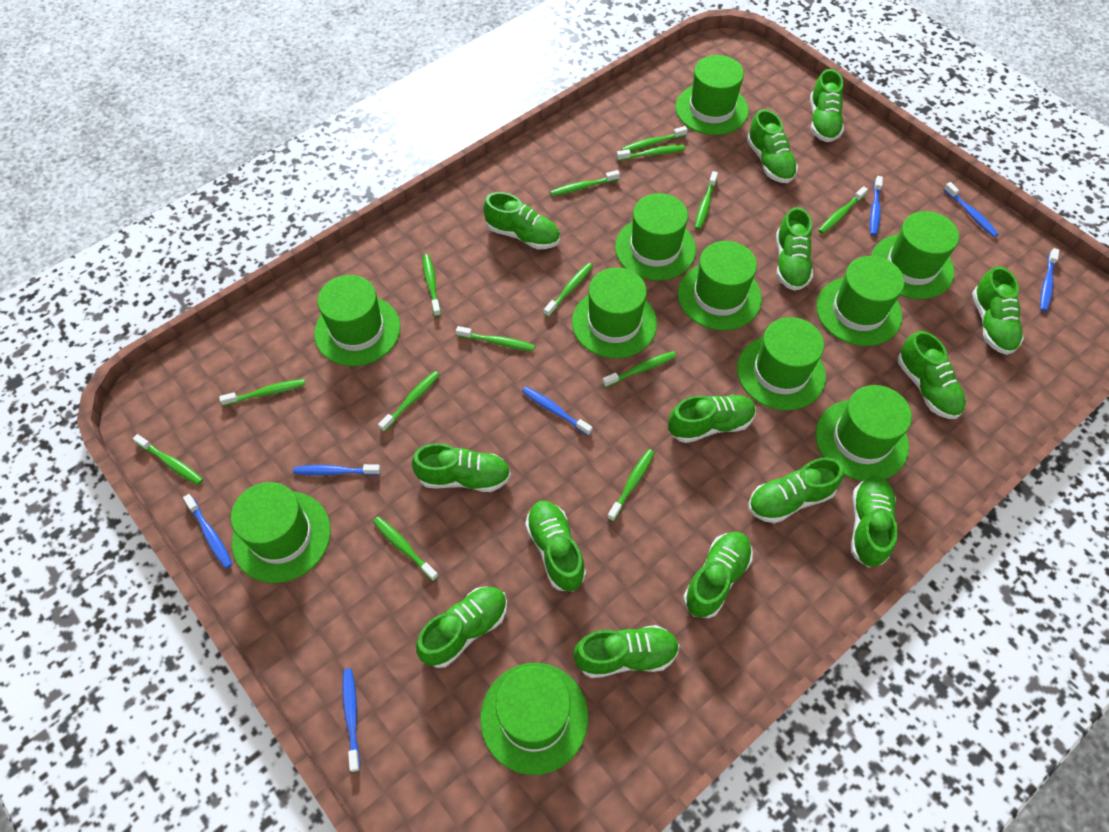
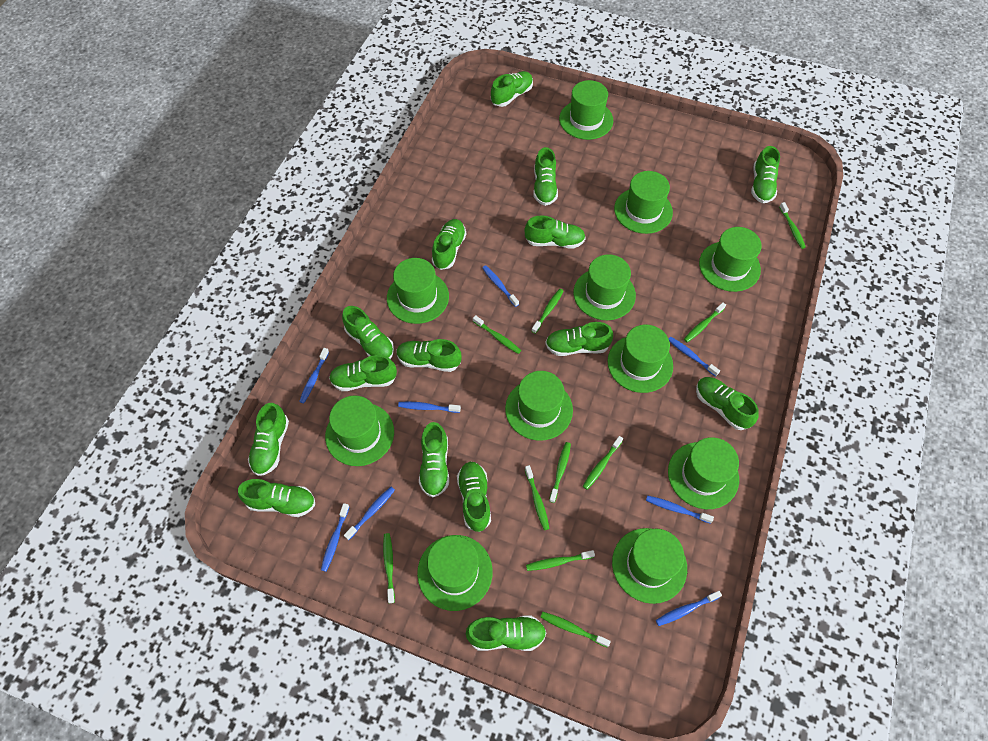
blue toothbrush: [183,494,232,569] [293,464,381,476] [342,668,360,772] [522,387,592,436] [870,176,883,236] [943,182,999,237] [1040,248,1059,312] = 7 -> [299,348,329,403] [321,503,349,572] [344,487,395,540] [398,402,461,413] [482,265,519,307] [646,495,714,524] [656,591,722,626] [668,336,720,376] = 8
green shoe: [412,443,511,492] [416,587,507,668] [483,192,560,249] [525,501,586,592] [573,625,680,678] [668,395,756,443] [683,532,753,618] [747,109,798,183] [748,457,844,523] [776,207,813,291] [810,69,844,142] [851,476,898,568] [898,331,966,419] [972,266,1024,355] = 14 -> [238,479,315,517] [248,403,289,476] [329,355,397,391] [342,306,394,359] [396,339,462,372] [419,422,449,498] [432,219,466,270] [457,462,491,532] [466,615,546,651] [491,71,533,107] [524,215,586,249] [533,147,558,206] [545,322,613,356] [696,377,759,430] [751,146,780,203] = 15
green toothbrush: [133,434,203,485] [219,379,306,406] [373,516,439,581] [378,371,440,432] [423,254,441,317] [456,326,535,351] [544,263,593,317] [550,170,620,196] [603,351,676,388] [607,449,655,521] [617,145,685,161] [621,126,688,152] [695,171,718,230] [818,186,868,234] = 14 -> [383,533,395,603] [473,315,521,354] [525,465,550,530] [526,550,595,571] [532,289,563,334] [540,612,611,648] [549,442,571,503] [583,436,623,490] [684,302,726,342] [779,202,806,249] = 10

